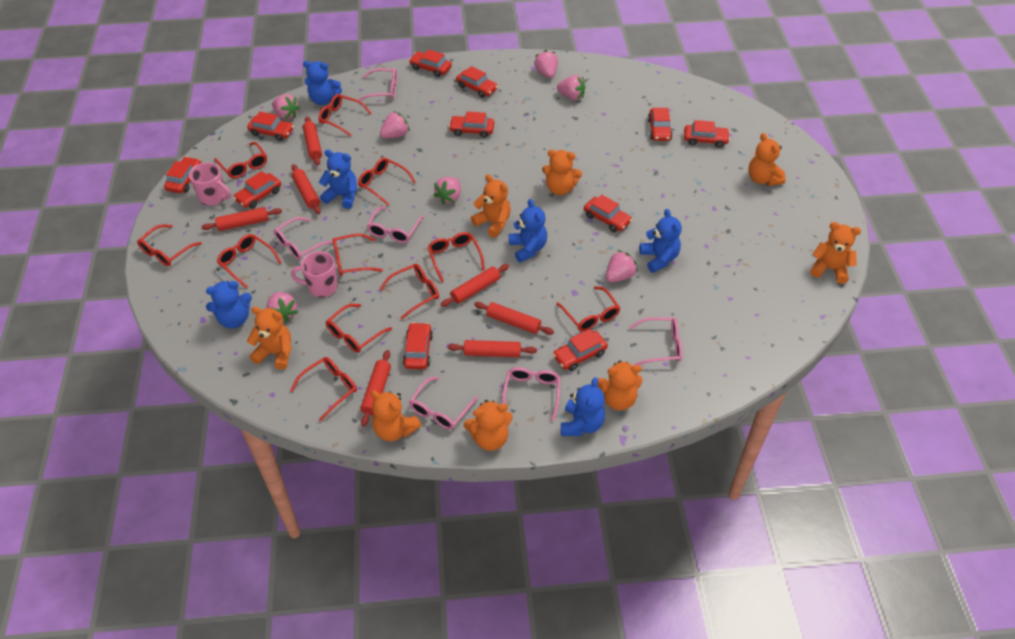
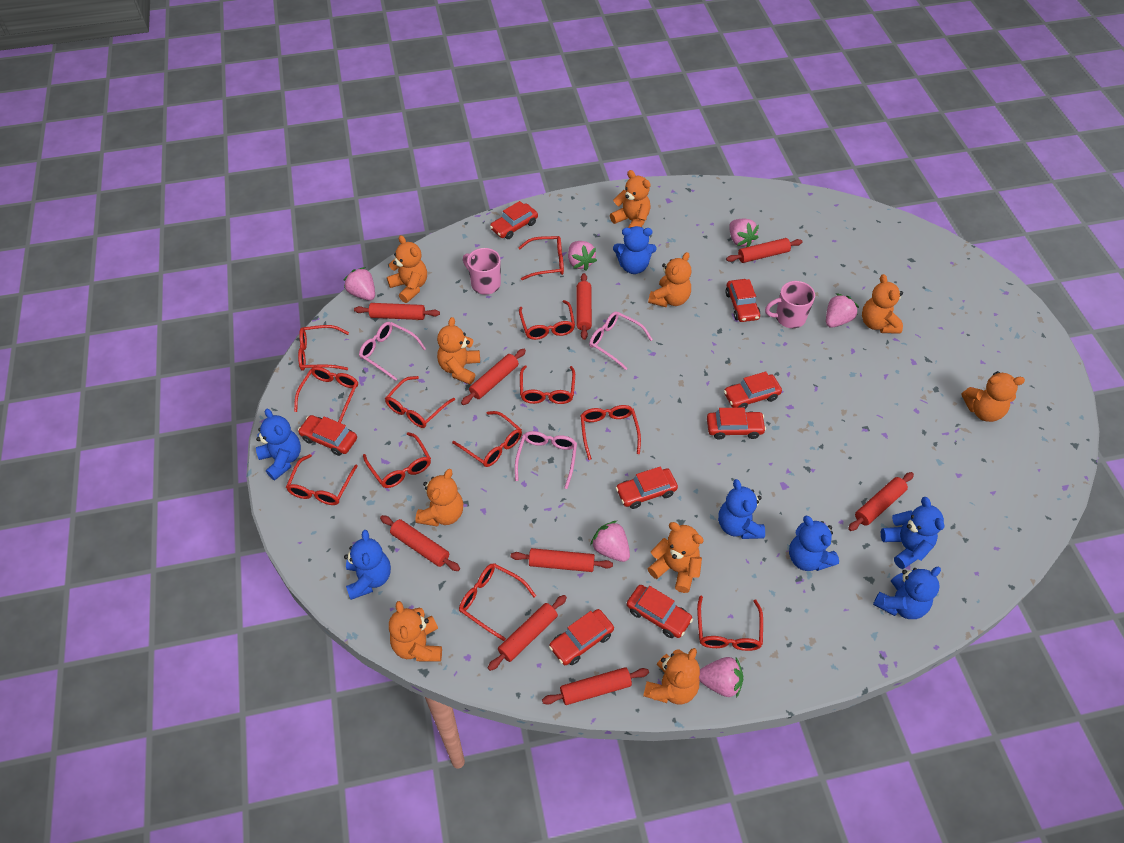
blue teddy bear: [206,281,252,329] [303,61,342,105] [319,150,357,209] [509,199,547,263] [561,377,605,436] [639,209,682,273] = 6 -> [256,409,301,480] [344,530,391,600] [613,226,656,274] [718,479,765,539] [789,516,839,571] [873,567,941,619] [881,497,944,569] = 7
orange teddy bear: [247,307,292,370] [371,390,421,441] [463,400,513,451] [471,174,511,238] [542,150,582,195] [597,360,643,411] [748,133,786,186] [810,222,861,284] = 8 -> [387,235,427,303] [389,601,442,661] [415,469,463,527] [437,317,480,385] [610,170,651,228] [643,648,700,705] [648,252,691,307] [648,522,704,593] [862,274,903,334] [961,371,1025,422] = 10
pink glasses: [274,217,333,260] [358,68,397,101] [367,207,424,243] [409,376,478,429] [502,367,560,421] [629,317,682,365] = 6 -> [359,322,426,381] [515,431,577,489] [589,311,653,370] = 3
pink strawberry: [266,292,298,323] [272,94,300,120] [380,111,410,139] [434,177,461,205] [534,50,558,78] [557,75,585,100] [606,250,638,283] = 7 -> [344,267,375,301] [568,241,597,271] [590,521,630,562] [699,657,744,698] [729,219,759,247] [826,293,859,328] = 6
red car: [164,157,201,193] [233,171,281,208] [247,112,294,141] [403,322,433,369] [409,49,452,77] [449,112,494,138] [456,66,498,98] [553,329,608,371] [584,195,632,232] [648,108,673,141] [684,120,730,148] = 11 -> [298,415,357,456] [490,201,538,239] [549,609,614,665] [616,466,678,509] [627,585,693,638] [707,407,766,440] [724,372,782,409] [725,279,760,322] = 8
red glasses: [137,224,202,266] [214,142,267,178] [217,234,282,288] [290,357,357,421] [318,94,371,136] [326,304,392,353] [333,233,383,276] [358,158,416,206] [380,264,439,319] [428,232,485,282] [556,286,620,332] = 11 -> [286,454,358,505] [294,367,358,423] [298,325,349,371] [363,432,431,488] [385,376,455,428] [452,411,522,467] [459,563,536,641] [518,236,564,280] [519,300,575,340] [520,365,575,404] [580,405,641,460] [697,596,763,651] = 12
red rolling pin: [201,207,282,231] [291,164,321,214] [303,116,322,166] [361,350,391,427] [441,264,509,307] [448,340,537,357] [474,302,554,335] = 7 -> [354,303,440,320] [380,515,460,571] [461,349,526,405] [488,595,567,671] [511,548,613,572] [542,667,649,705] [577,273,592,340] [726,238,802,263] [848,472,914,531] = 9

